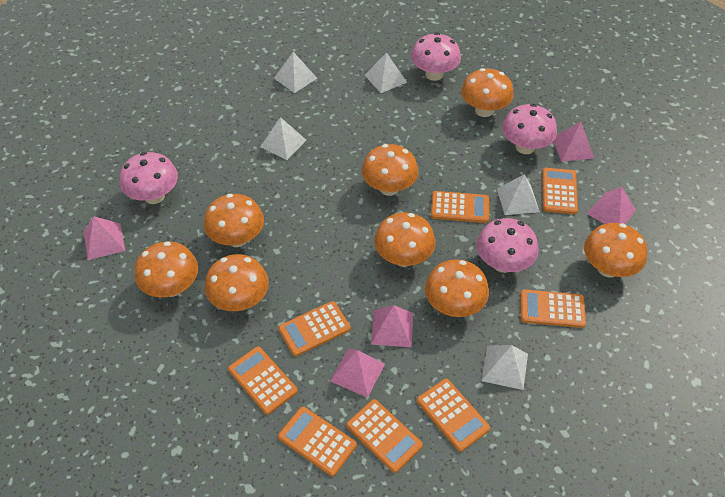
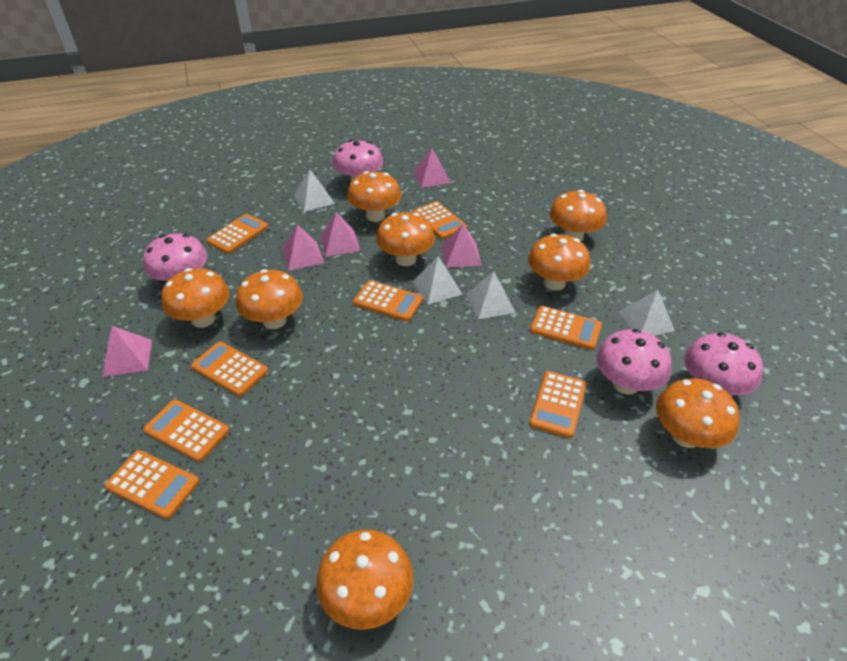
white pyramid: [260,117,306,160] [274,52,317,93] [365,52,407,93] [481,345,528,390] [497,175,540,215] = 5 -> [294,169,335,212] [413,256,462,305] [466,271,516,320] [619,289,675,336] = 4

